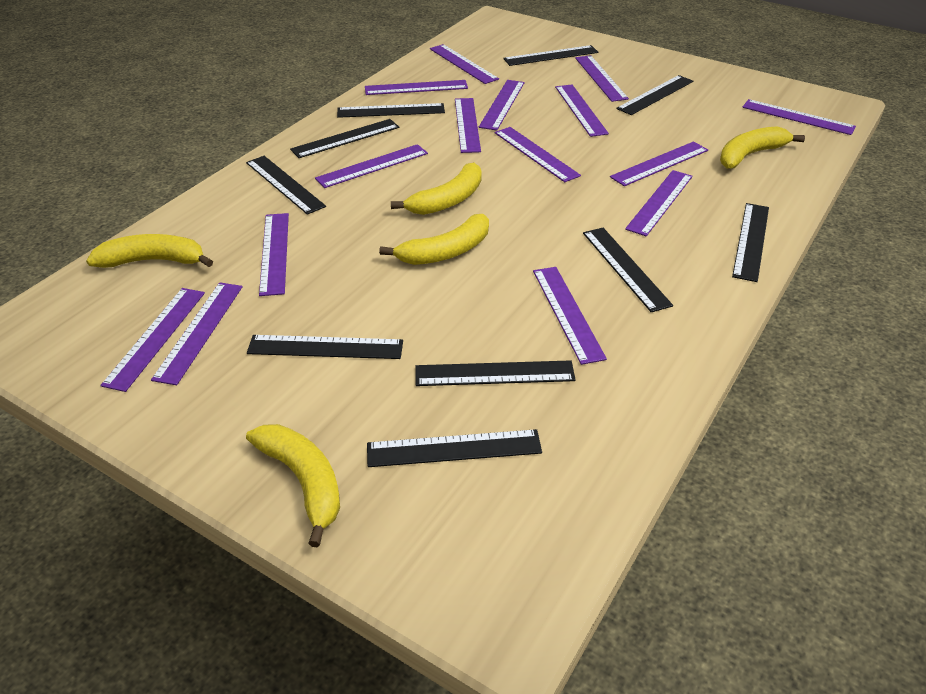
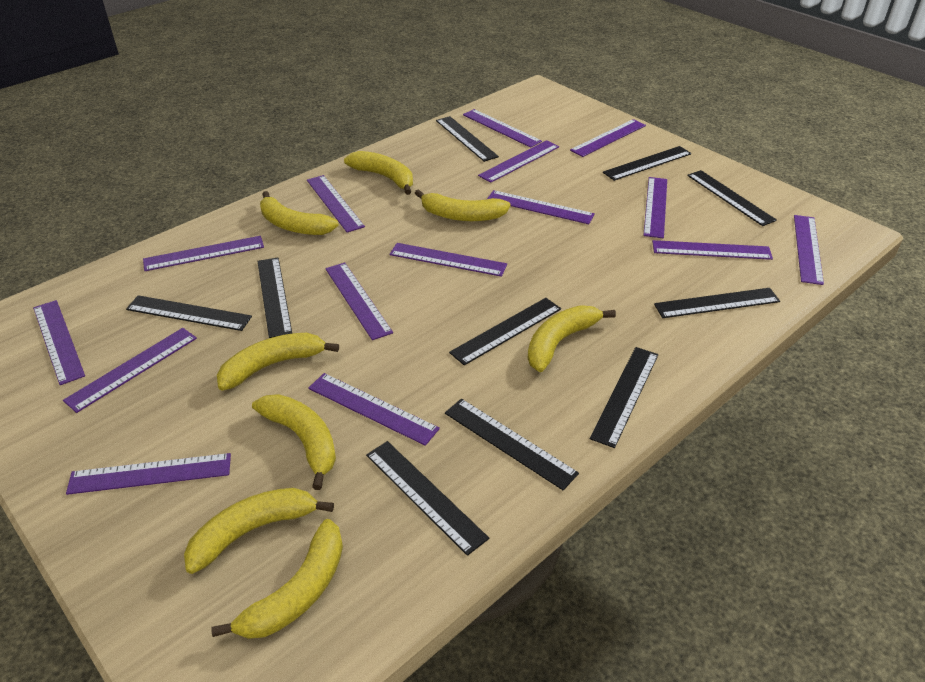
yellow banana: [86,234,213,268] [246,424,340,547] [379,214,489,265] [391,163,482,215] [720,126,805,169] = 5 -> [184,488,334,574] [211,519,343,639] [217,333,339,390] [252,394,336,490] [260,191,339,235] [344,151,413,195] [415,189,511,221] [528,305,616,372] = 8

